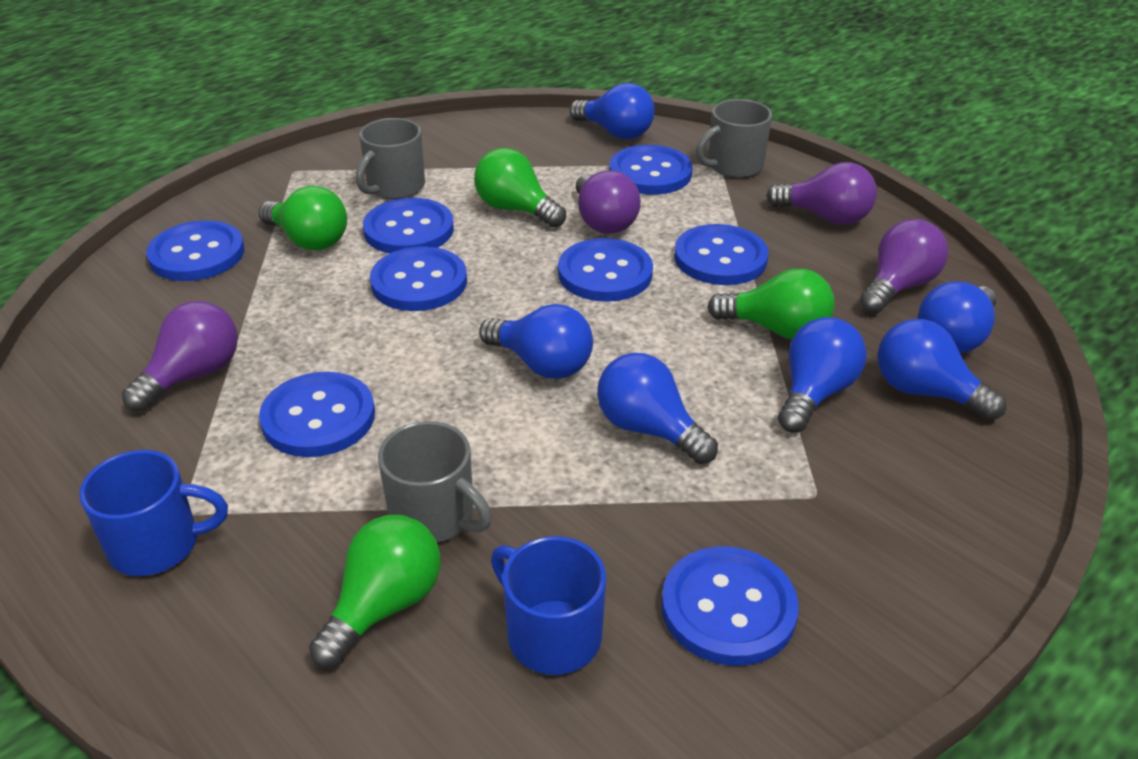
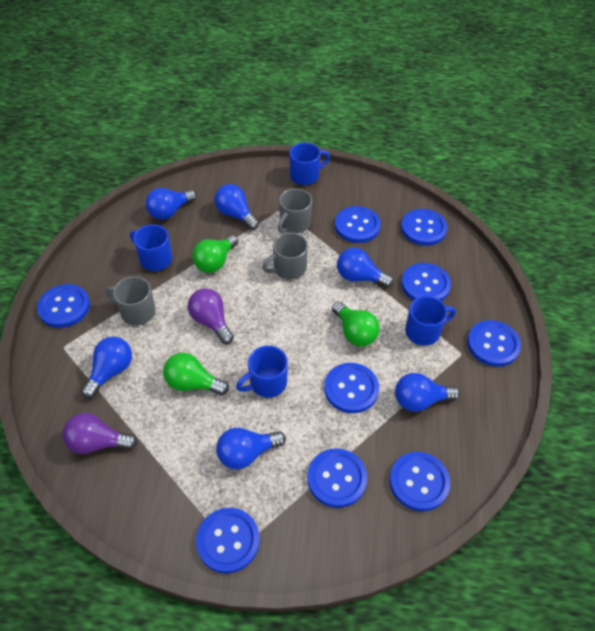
blue button: [146,220,244,281] [259,372,375,457] [363,198,454,254] [370,246,467,311] [558,238,653,302] [610,145,693,195] [661,546,799,666] [674,224,768,285] = 8 -> [37,284,90,328] [196,508,260,574] [307,449,367,508] [324,363,379,413] [335,206,381,243] [389,452,450,511] [401,209,448,246] [401,263,451,301] [467,320,521,367] = 9
blue mug: [79,450,228,576] [491,536,606,675] = 2 -> [130,224,173,271] [236,346,288,398] [289,142,330,185] [405,296,456,346] = 4
green light bulb: [258,186,347,250] [309,515,441,668] [474,148,566,228] [707,269,834,339] = 4 -> [163,353,229,395] [192,235,238,273] [332,302,380,346] = 3
purple light bulb: [122,301,238,411] [576,170,641,234] [766,162,877,225] [860,219,948,313] = 4 -> [62,413,137,454] [188,288,234,344] = 2

